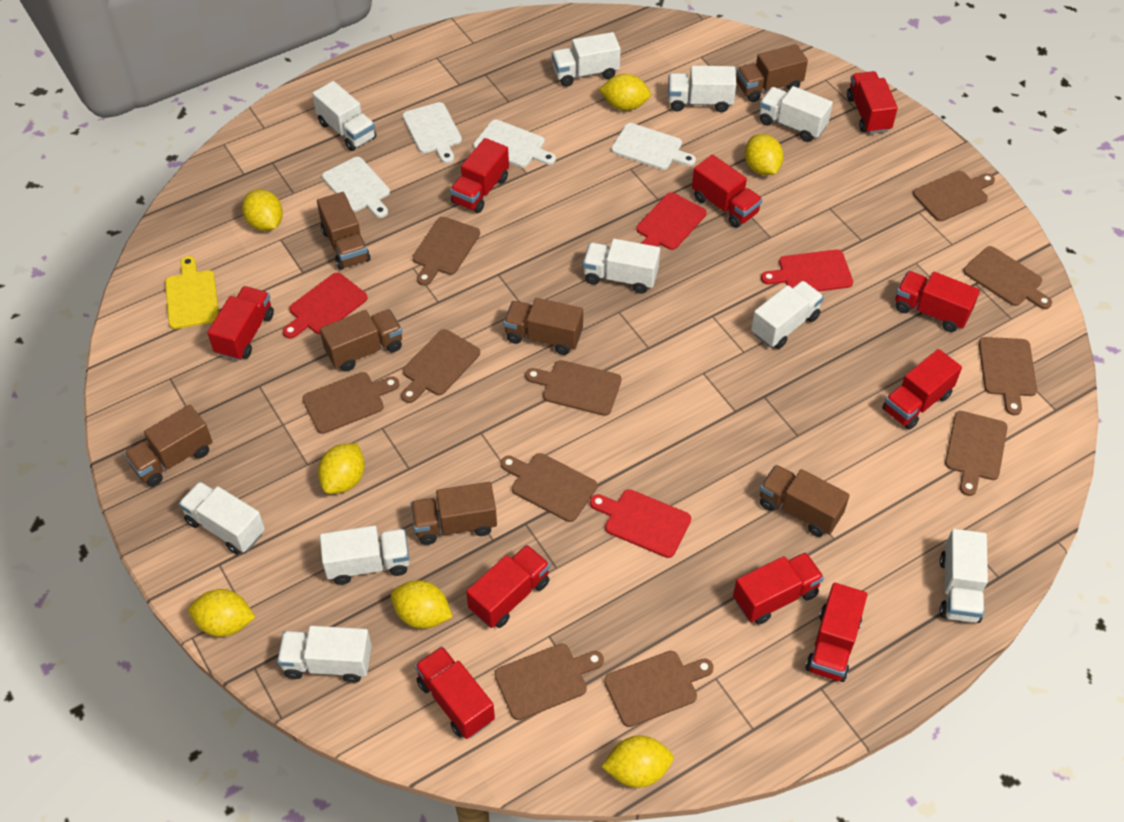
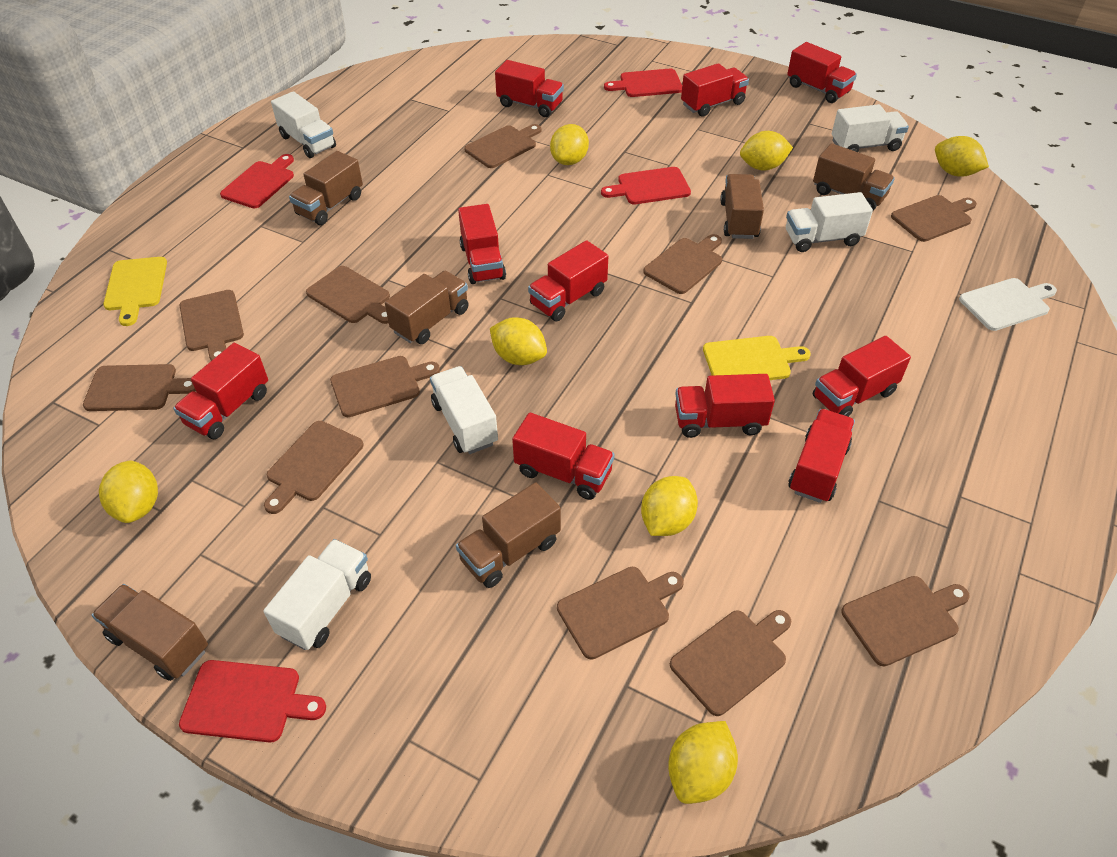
brown truck: [124,405,212,487] [317,192,370,270] [320,309,403,371] [410,482,497,545] [503,298,583,355] [736,44,808,102] [760,465,850,537] = 7 -> [92,584,208,681] [289,151,363,225] [385,271,469,344] [456,482,561,588] [720,174,764,239] [813,143,895,210] = 6
white cutting board: [322,157,390,218] [403,102,462,163] [473,120,556,167] [611,123,696,170] = 4 -> [959,278,1057,331] = 1
white truck: [179,481,265,555] [277,626,372,683] [312,81,376,151] [320,526,409,585] [552,32,621,87] [583,239,660,294] [668,65,736,112] [751,281,824,349] [759,86,833,142] [940,529,988,623] = 10 -> [264,539,371,650] [271,91,336,158] [430,366,498,454] [786,192,873,252] [832,104,909,152] = 5
yellow cutting board: [165,256,219,329] = 1 -> [103,257,167,326] [703,336,811,380] = 2

